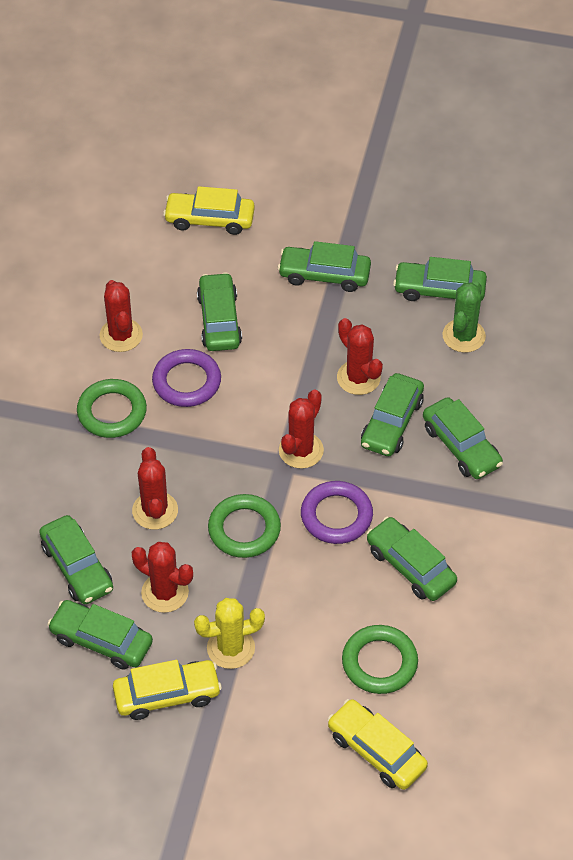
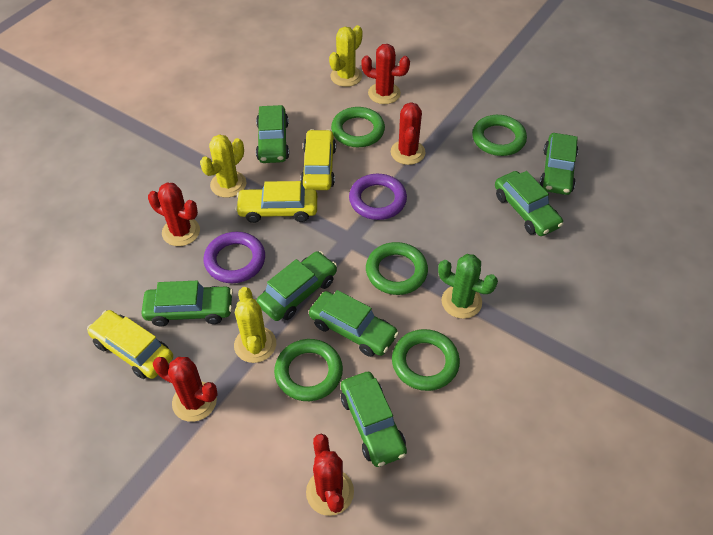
green car: [39,515,113,604] [47,600,153,670] [197,272,242,351] [278,241,371,292] [361,373,424,456] [366,517,457,601] [393,257,487,301] [423,397,503,479] = 8 -> [141,281,233,326] [256,105,289,163] [257,251,337,321] [309,290,399,357] [341,372,407,467] [495,171,564,236] [540,133,578,195] = 7
green ring: [77,379,147,438] [208,494,281,558] [342,625,418,694] = 3 -> [274,339,343,401] [331,107,385,147] [366,242,428,295] [392,329,460,391] [472,115,527,156] = 5
yellow cactus: [194,598,265,669] = 1 -> [200,134,246,198] [234,287,276,363] [329,25,363,87] = 3

